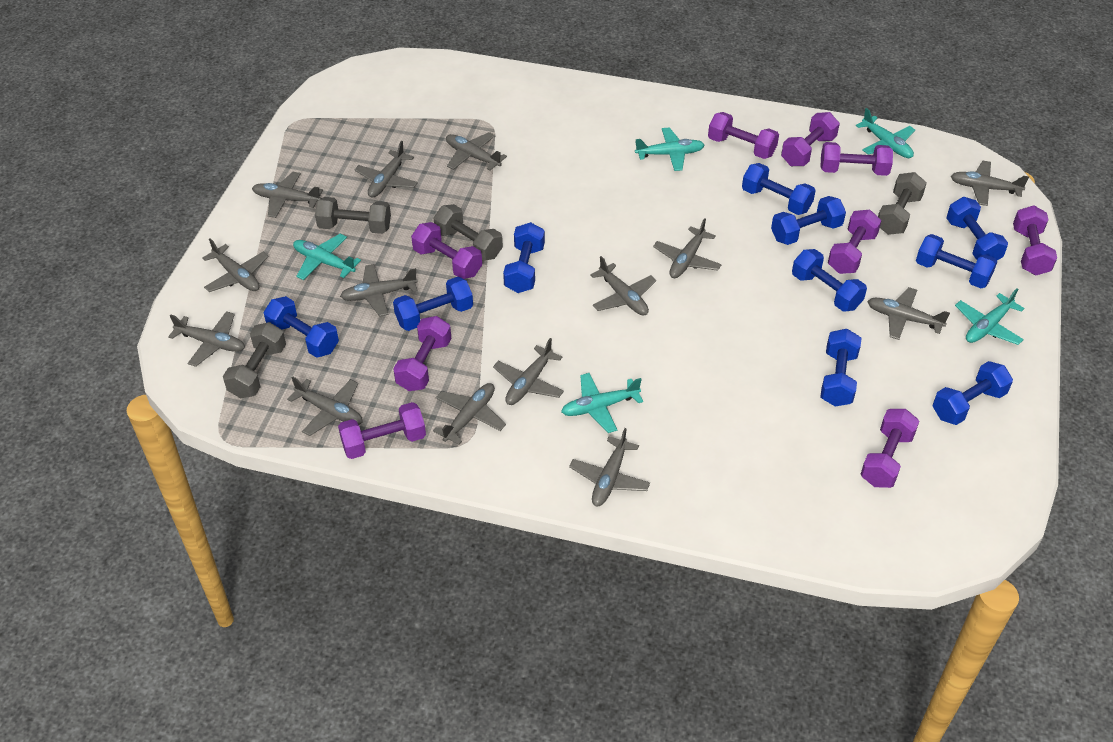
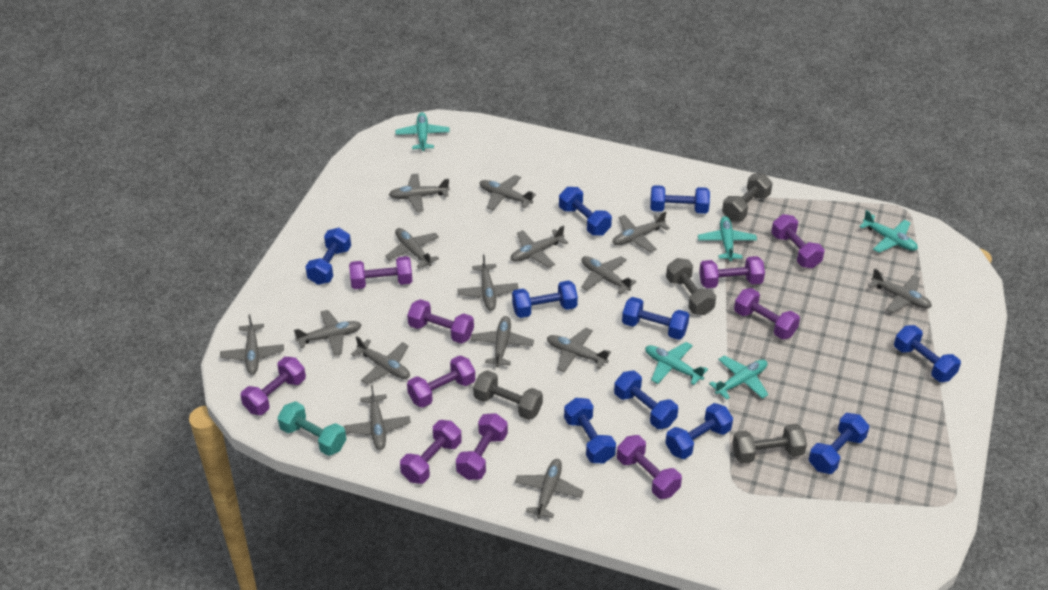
grey plane: [168,311,245,367] [202,238,269,292] [252,172,323,218] [287,377,363,436] [340,264,418,317] [354,141,418,198] [433,383,506,445] [446,132,507,170] [493,338,564,405] [569,428,650,507] [590,256,656,316] [653,218,722,278] [868,287,950,340] [951,161,1029,206] = 14 -> [220,314,284,375] [294,310,362,356] [344,385,411,450] [351,336,410,384] [385,228,439,268] [389,173,450,212] [457,254,519,311] [471,316,534,367] [479,175,536,210] [511,225,568,268] [515,459,584,518] [547,328,611,372] [581,256,637,295] [612,211,670,252] [869,268,932,313] = 15
purple dumbbell: [338,402,426,459] [393,316,451,391] [411,222,482,279] [708,112,779,159] [781,112,840,166] [820,142,893,176] [828,210,881,274] [861,409,919,488] [1013,205,1057,275] = 9 -> [240,357,306,415] [349,256,413,289] [400,420,462,484] [407,299,474,344] [407,355,475,408] [456,413,508,480] [617,435,682,499] [699,256,765,288] [734,288,800,340] [771,214,824,268] = 10
turquoise dumbbell: none = 0 -> [277,401,346,456] = 1

